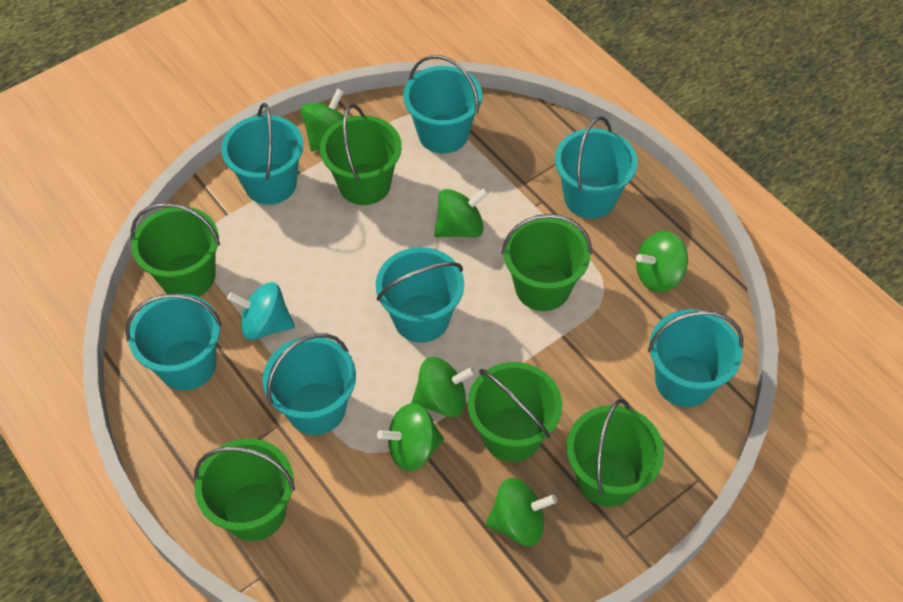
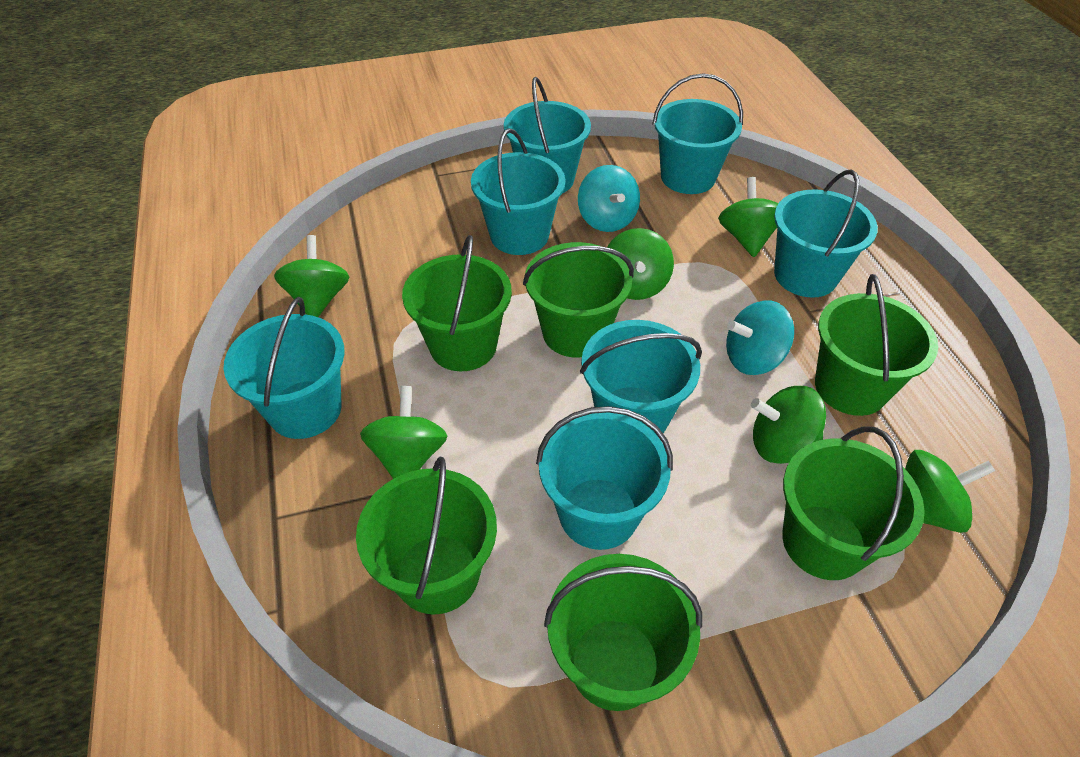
turquoise spinning top: [227,282,295,340] = 1 -> [578,165,640,232] [726,300,794,375] = 2

